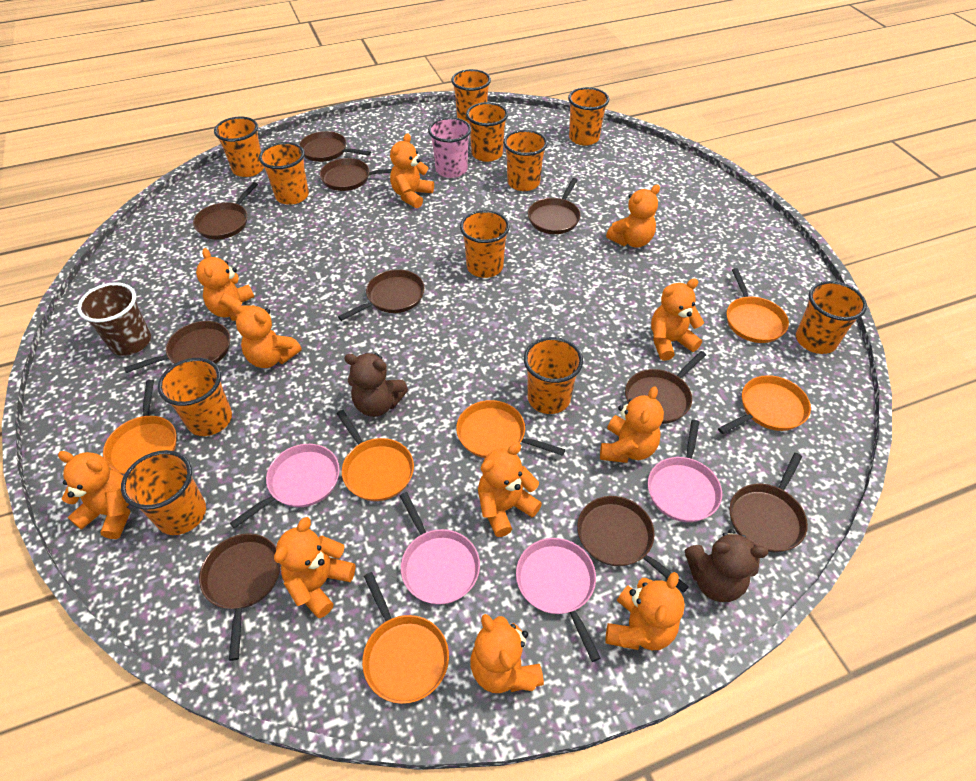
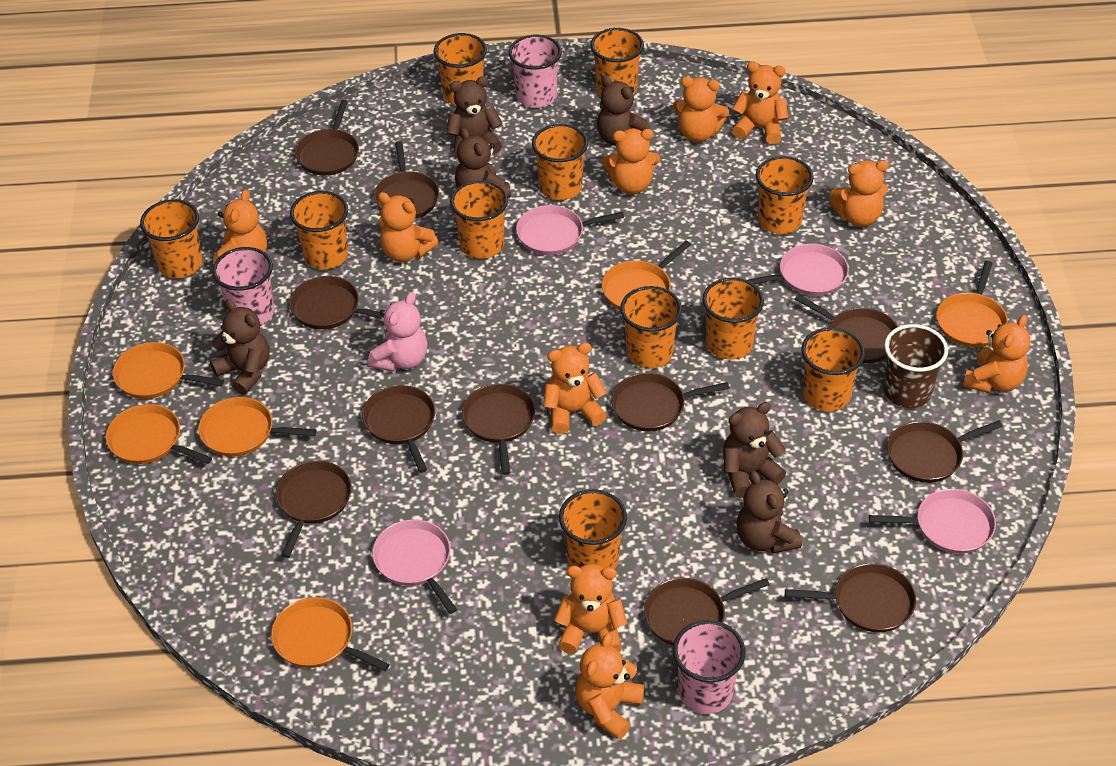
brown pan: [124,321,230,373] [193,182,258,239] [199,533,281,661] [299,131,371,162] [320,158,392,191] [338,269,425,321] [528,178,581,234] [577,496,689,593] [625,351,706,424] [730,453,808,552] = 10 -> [275,461,352,558] [289,276,382,329] [295,100,359,176] [362,385,435,473] [374,141,439,219] [462,384,535,475] [611,373,729,431] [644,578,770,646] [785,563,916,632] [795,294,898,363] [887,420,1003,483] = 11
brown teddy bear: [344,353,408,417] [684,529,768,602] = 2 -> [210,299,269,395] [447,76,503,159] [455,128,511,198] [597,75,651,146] [723,402,786,498] [736,471,802,553] = 6
orange teddy bear: [58,451,130,539] [196,248,255,321] [231,303,302,368] [274,517,356,618] [390,133,434,208] [470,614,544,693] [478,443,542,537] [600,386,664,463] [605,572,685,650] [606,184,660,248] [651,278,704,361] = 11 -> [213,189,267,264] [378,192,438,262] [543,343,607,434] [554,564,627,654] [576,633,644,740] [602,128,660,194] [673,76,729,142] [732,61,788,144] [829,160,889,227] [963,315,1030,393] = 10
pink cup: [428,117,471,178] = 1 -> [212,247,274,325] [508,35,562,108] [673,620,745,714] = 3
pink teddy bear: none = 0 -> [368,292,427,372] = 1

